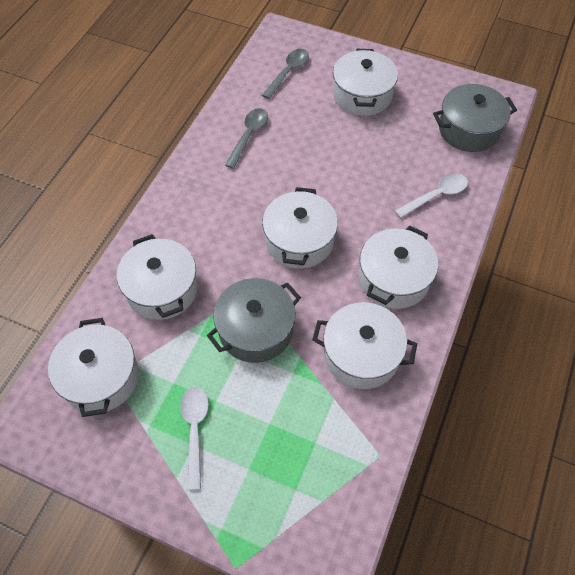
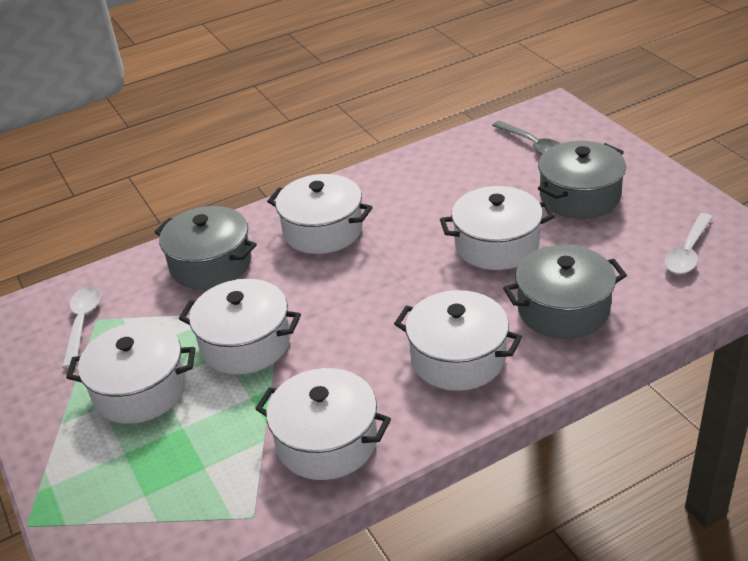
grey pot: [207,278,301,363] [433,84,517,152] = 2 -> [155,206,257,290] [503,245,627,339] [538,141,626,219] = 3
grey spoon: [225,108,268,169] [262,49,309,99] = 2 -> [492,121,561,155] = 1

